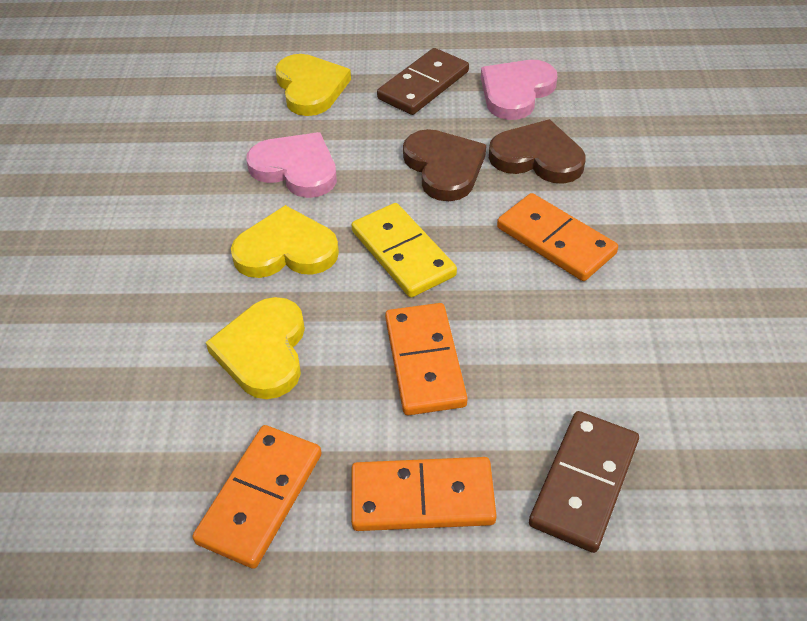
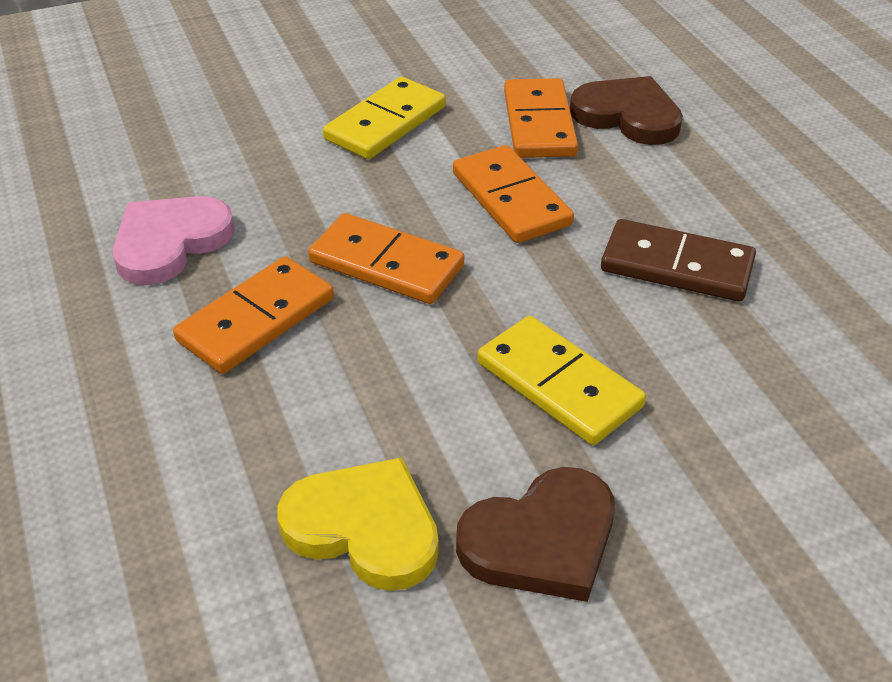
brown domino: [377,48,469,115] [529,411,639,553] = 2 -> [601,219,756,302] = 1
pink heart: [246,132,337,198] [481,60,558,120] = 2 -> [113,196,235,285] = 1
yellow domino: [352,203,457,298] = 1 -> [323,77,446,159] [478,316,646,445] = 2
yellow heart: [206,297,305,399] [231,205,339,278] [276,54,351,116] = 3 -> [278,457,439,591] = 1

